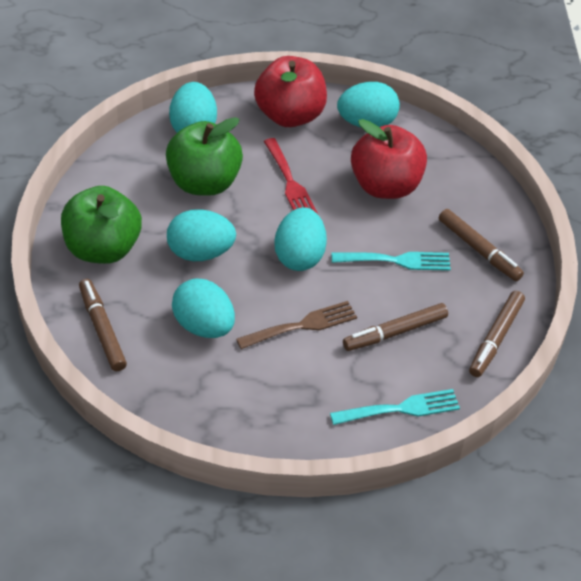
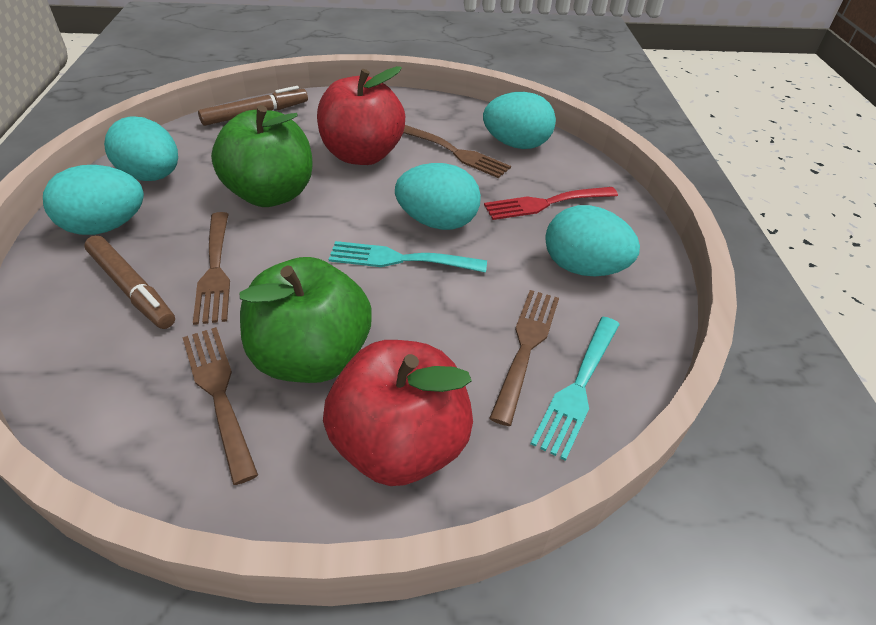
brown fork: [236,301,357,349] = 1 -> [182,327,258,485] [193,212,230,325] [403,125,511,178] [489,290,559,426] = 4
brown marker: [79,279,127,371] [343,303,448,351] [439,209,524,281] [469,291,525,377] = 4 -> [84,235,175,329] [198,86,308,126] = 2

